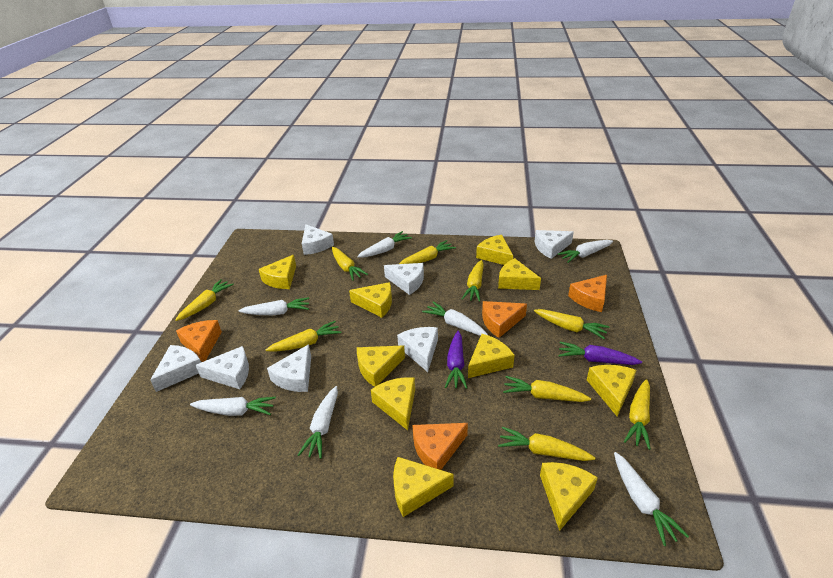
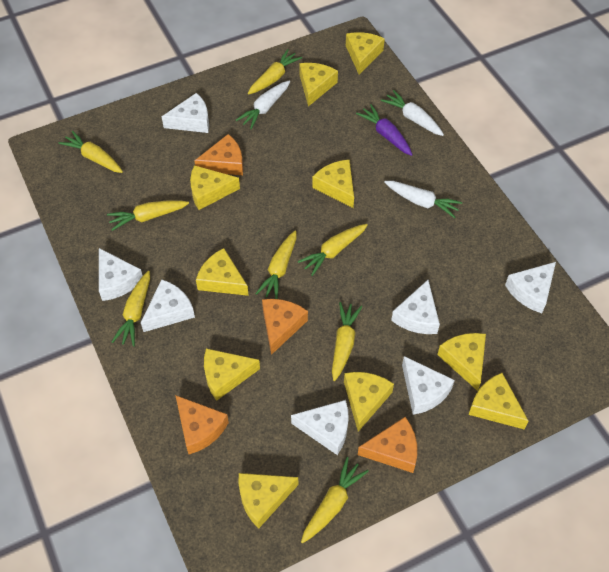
purple carrot: [445,331,467,389] [558,342,642,365] = 2 -> [356,104,413,156] = 1
white carrot: [190,397,276,416] [238,297,309,315] [298,386,338,459] [357,231,412,258] [422,302,488,336] [557,240,613,263] [614,452,689,546] = 7 -> [236,80,290,129] [381,90,444,136] [384,181,462,218] = 3
yellow carrot: [175,279,234,321] [266,321,341,352] [332,247,368,281] [399,240,456,264] [462,260,484,302] [498,427,595,461] [503,376,591,402] [534,309,609,339] [624,379,651,450] = 9 -> [59,131,123,173] [107,200,189,231] [112,271,150,346] [248,49,302,95] [255,231,296,299] [298,224,368,276] [301,457,369,543] [332,302,362,381] = 8

